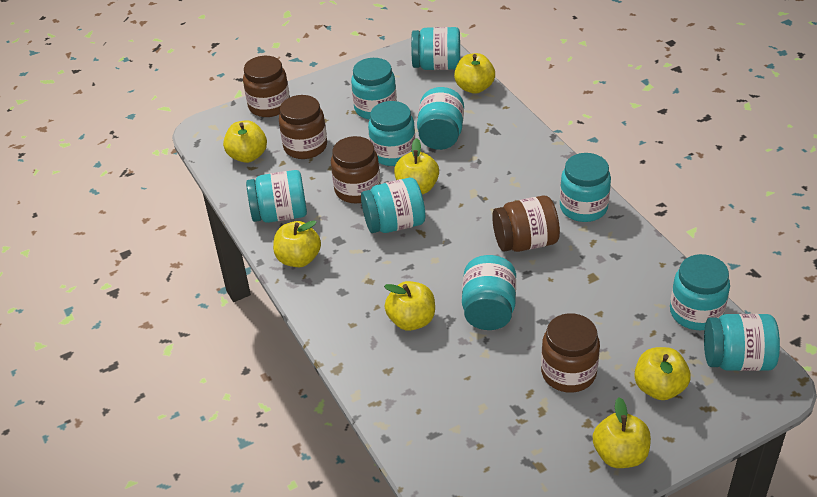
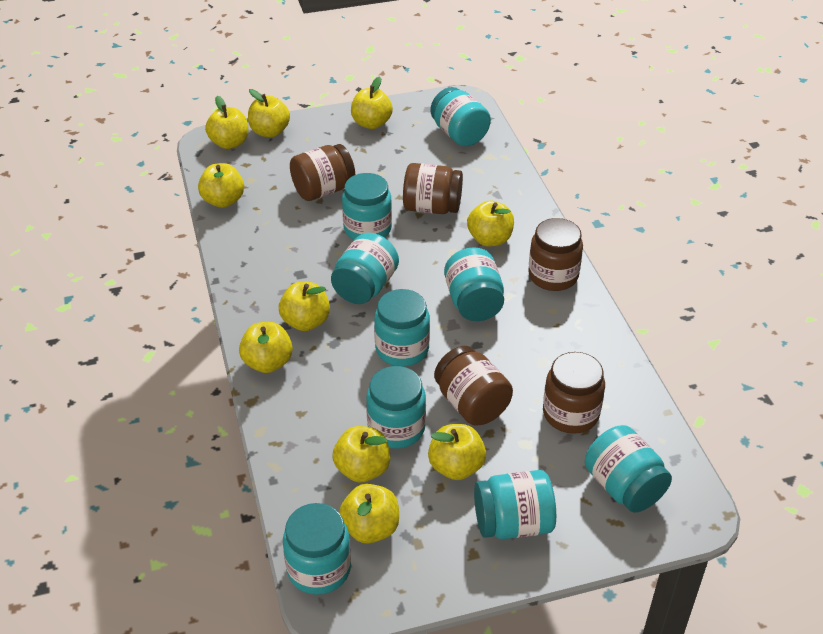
turquoise jar: [246,170,307,223] [351,58,397,120] [361,178,425,233] [368,101,415,166] [411,27,460,70] [417,87,464,150] [462,255,516,330] [560,153,611,222] [670,254,730,330] [704,314,780,371] = 10 -> [283,503,351,595] [331,233,399,304] [342,173,392,240] [366,366,426,449] [374,289,430,367] [430,87,491,146] [444,247,504,321] [474,470,556,539] [585,425,672,513] = 9
yellow apple: [223,120,267,163] [273,220,321,267] [384,281,435,331] [394,138,439,194] [454,53,495,94] [593,397,651,468] [634,347,691,400] = 7 -> [198,163,244,208] [205,96,248,149] [239,322,293,373] [248,89,290,137] [279,282,330,331] [332,426,390,483] [339,484,399,543] [351,76,393,129] [428,424,486,480] [467,200,514,247] = 10

